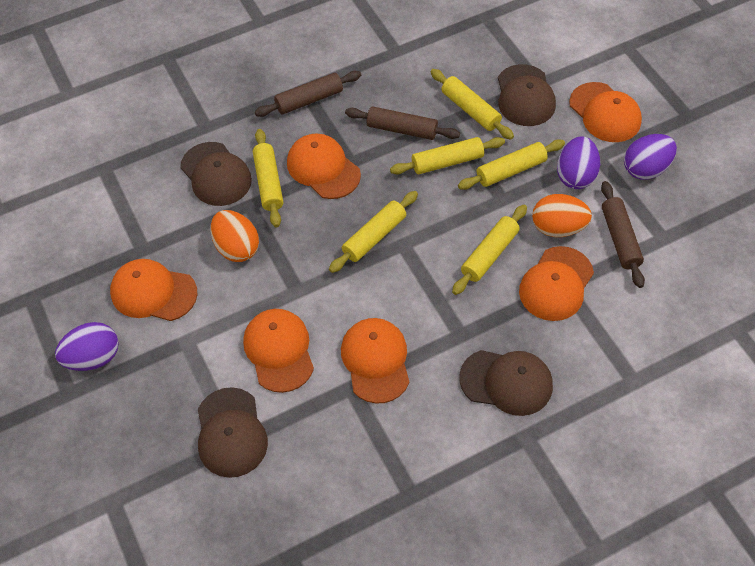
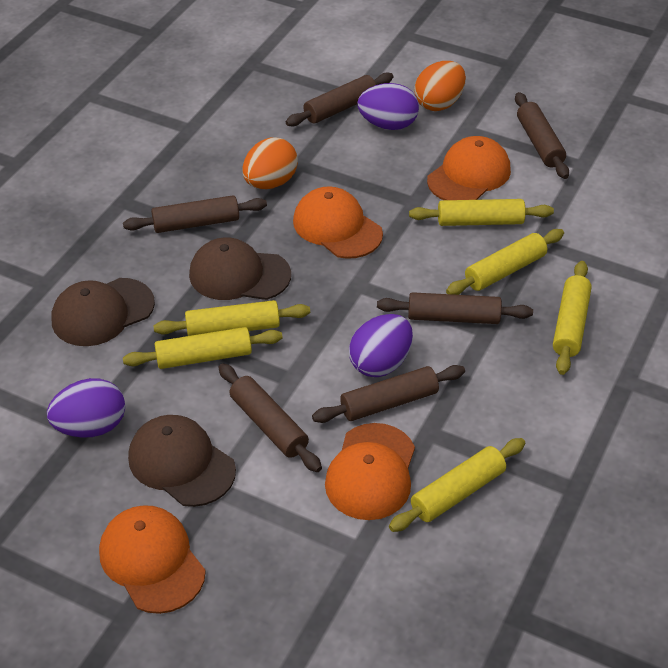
brown cap: [180,142,252,206] [198,387,268,478] [459,350,553,416] [498,64,556,126] = 4 -> [51,278,155,346] [128,415,236,507] [189,237,291,300] = 3
brown rolling pin: [255,71,361,117] [345,106,460,140] [601,181,645,288] = 3 -> [123,195,267,233] [219,363,322,472] [286,72,394,126] [312,365,465,423] [377,292,533,324] [515,92,569,179] = 6
orange cap: [110,259,198,321] [243,309,314,393] [287,133,361,199] [341,318,409,404] [519,246,594,321] [569,82,642,142] = 6 -> [99,505,206,614] [293,186,383,259] [325,423,415,520] [427,136,511,200] = 4

